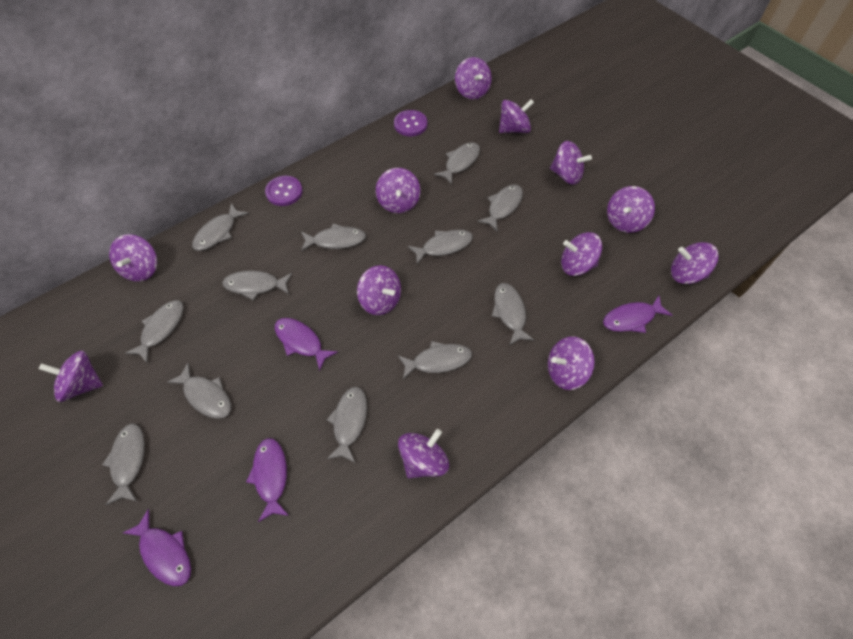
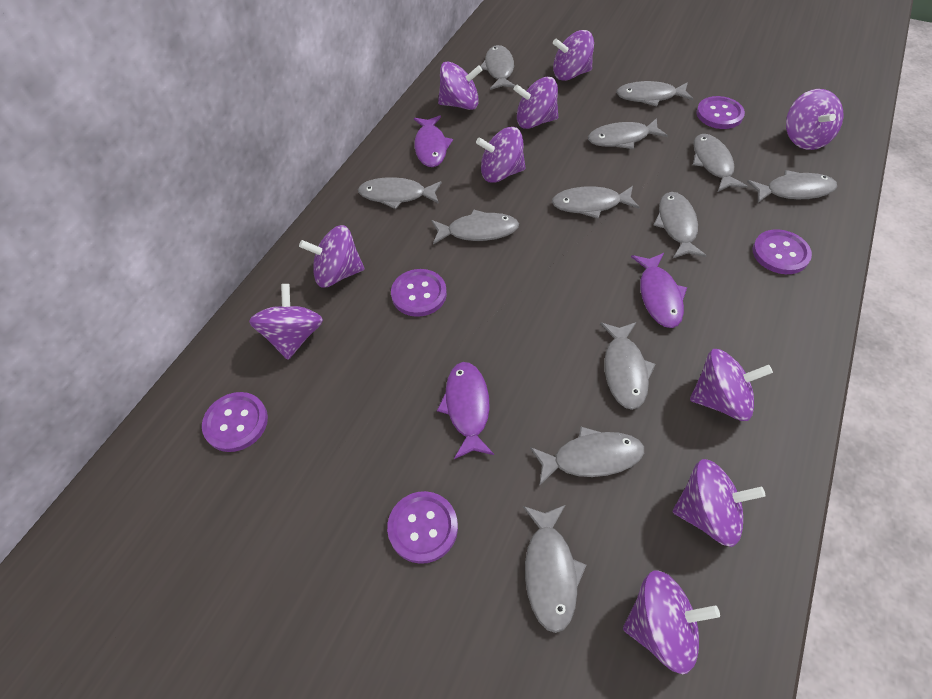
purple button: [265,176,303,206] [394,110,427,136] = 2 -> [202,392,268,452] [387,491,458,564] [391,269,447,317] [696,96,745,129] [752,229,812,274] = 5
purple fish: [123,509,191,586] [246,438,289,522] [275,318,338,371] [603,295,672,333] = 4 -> [414,115,453,167] [437,362,494,459] [631,253,687,328] = 3
purple spinning top: [39,351,103,402] [109,234,157,282] [357,265,401,315] [376,168,421,213] [398,429,449,478] [455,57,492,100] [499,99,534,133] [548,336,595,390] [550,141,592,185] [561,232,602,276] [607,186,655,233] [671,242,719,284] = 12 -> [249,284,323,360] [299,225,364,288] [438,61,482,110] [476,127,525,183] [514,77,558,129] [553,30,594,81] [623,570,720,674] [673,459,765,547] [690,349,773,421] [786,89,843,150] = 10

